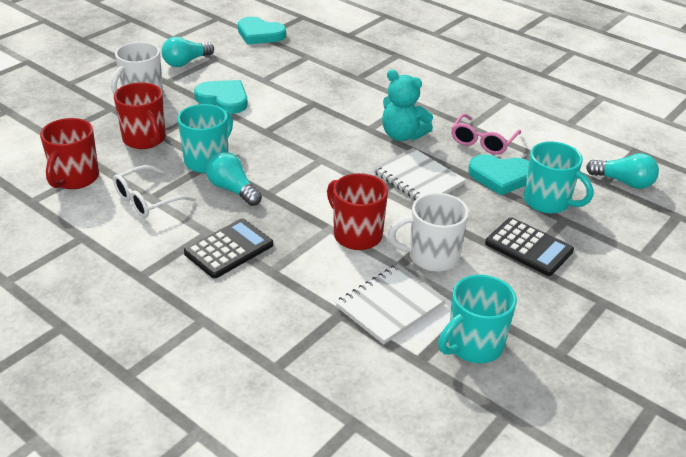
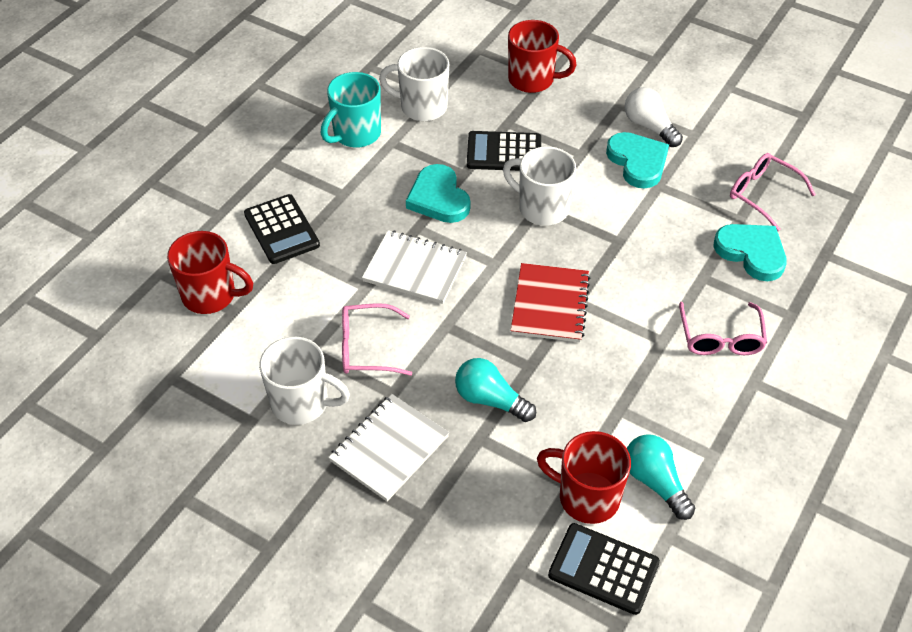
black calculator: [184,219,273,278] [485,218,574,276] = 2 -> [244,194,320,264] [467,131,541,171] [548,523,660,615] = 3
pink glasses: [451,114,521,155] = 1 -> [342,303,412,376] [679,302,767,355] [730,153,816,231] = 3
red notebook: none = 0 -> [511,263,590,342] = 1
turquoise light bulb: [162,37,214,67] [206,152,262,206] [586,153,659,189] = 3 -> [455,358,536,422] [627,434,695,520] = 2
turquoise mug: [177,104,233,173] [438,275,517,363] [524,142,593,214] = 3 -> [321,72,381,148] = 1
turquoise teddy bear: [382,70,433,141] = 1 -> none = 0
white glasses: [113,165,196,218] = 1 -> none = 0
white light bulb: none = 0 -> [625,87,683,147] = 1
white mug: [111,42,163,94] [388,193,469,272] = 2 -> [259,337,350,425] [379,47,449,121] [503,147,576,226] = 3

